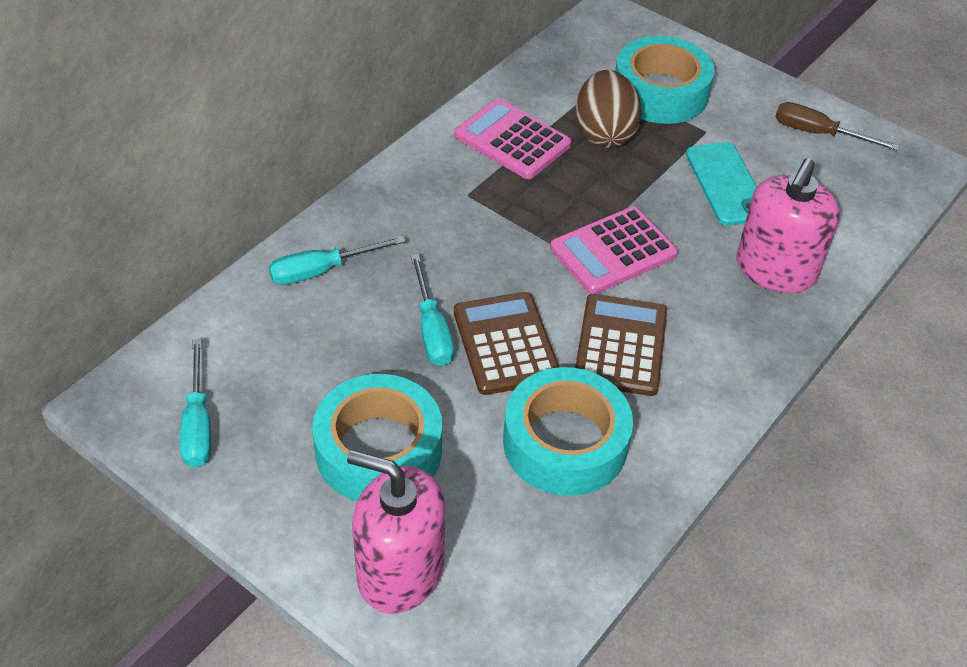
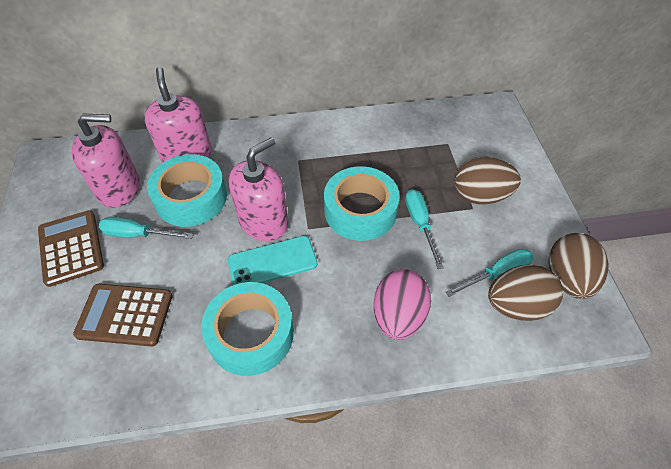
brown egg: [576,70,642,148] = 1 -> [454,157,521,204] [488,265,563,321] [549,233,609,299] = 3
brown screwdriver: [775,102,899,151] = 1 -> none = 0
pink calculator: [454,99,571,179] [550,207,678,294] = 2 -> none = 0
pink egg: none = 0 -> [374,269,431,340] = 1
pink soap dispenser: [347,450,445,613] [736,158,840,293] = 2 -> [72,113,140,208] [144,67,212,163] [229,137,289,241] = 3

